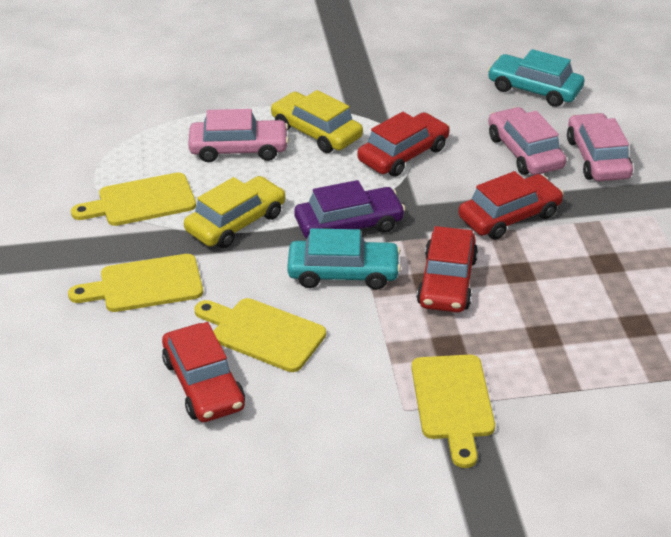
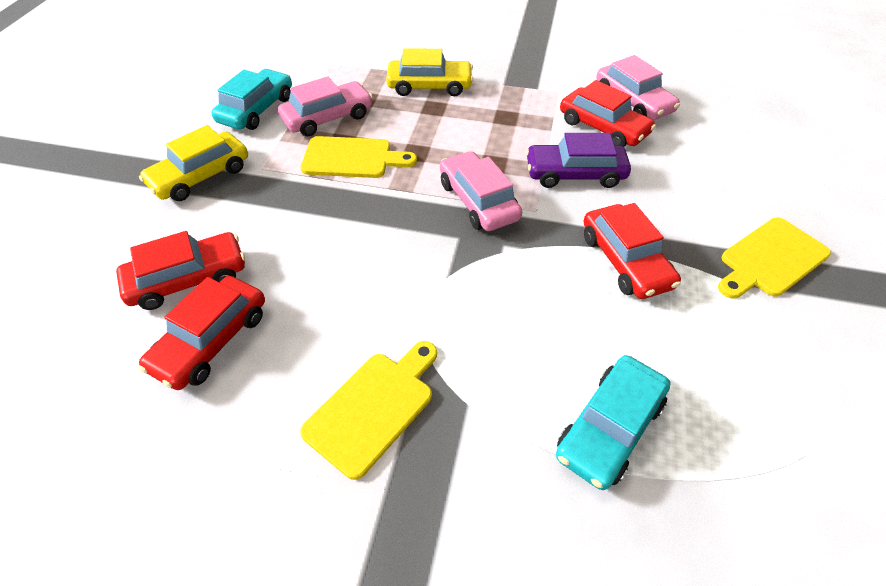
yellow cutting board: [68,254,203,312] [71,172,196,226] [195,298,326,372] [411,355,495,468] = 4 -> [300,341,437,480] [301,136,417,178] [718,218,831,299] = 3

